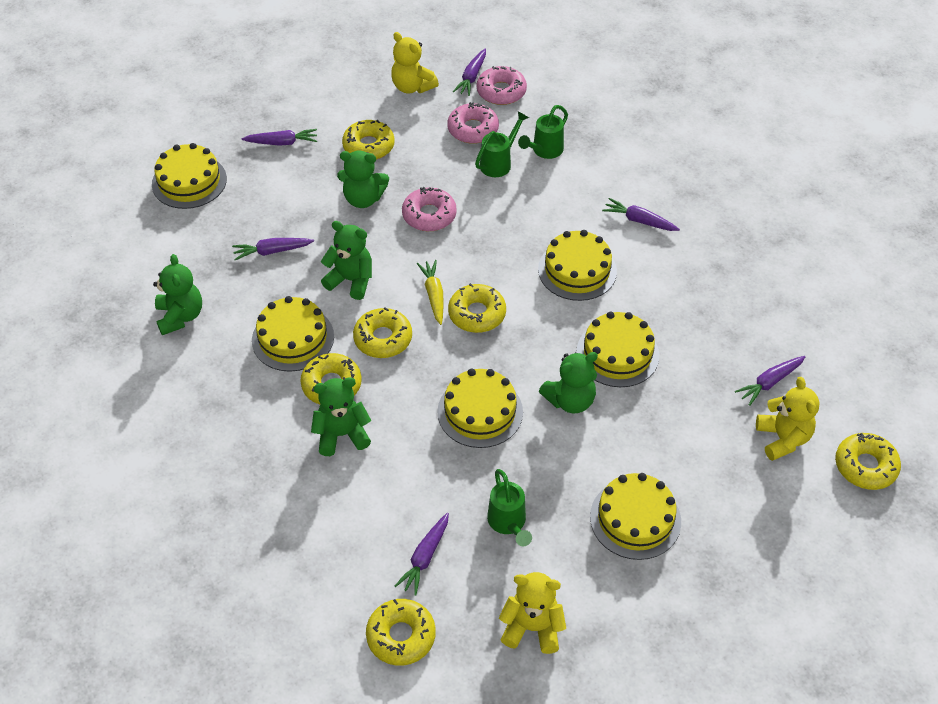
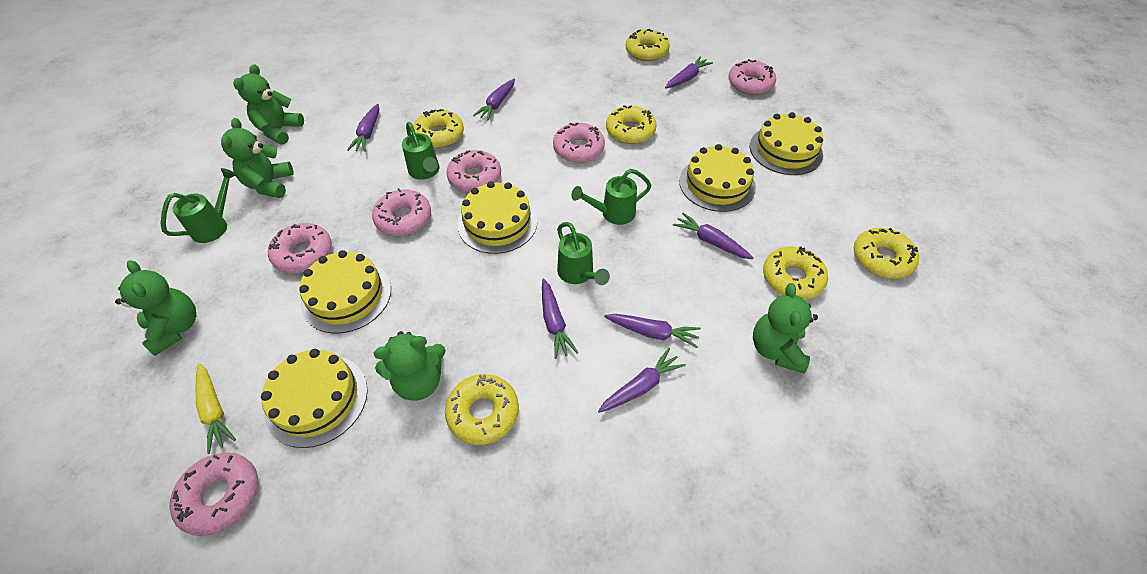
green watering can: [475,111,529,177] [487,469,532,546] [518,105,568,159] = 3 -> [161,168,237,243] [402,122,439,180] [557,222,610,285] [571,169,652,225] = 4
pink donut: [402,187,457,231] [447,102,499,144] [477,66,527,105] = 3 -> [169,453,258,536] [268,223,332,273] [372,188,431,236] [446,150,501,193] [553,122,605,163] [728,59,776,95] = 6
purple carrot: [232,238,314,260] [242,129,317,146] [395,513,449,595] [453,49,486,96] [602,198,680,231] [735,356,805,406] = 6 -> [347,104,379,152] [473,79,515,121] [542,278,578,359] [598,348,686,413] [604,314,701,348] [665,56,713,88] [673,213,753,259] = 7
yellow cake: [152,143,227,209] [252,296,334,372] [437,369,523,448] [538,230,617,301] [577,311,659,387] [590,473,681,560] = 6 -> [261,349,368,448] [299,250,391,334] [458,181,538,254] [679,144,756,212] [750,112,823,175] = 5
yellow teddy bear: [391,32,439,94] [499,572,566,654] [756,377,819,461] = 3 -> none = 0

